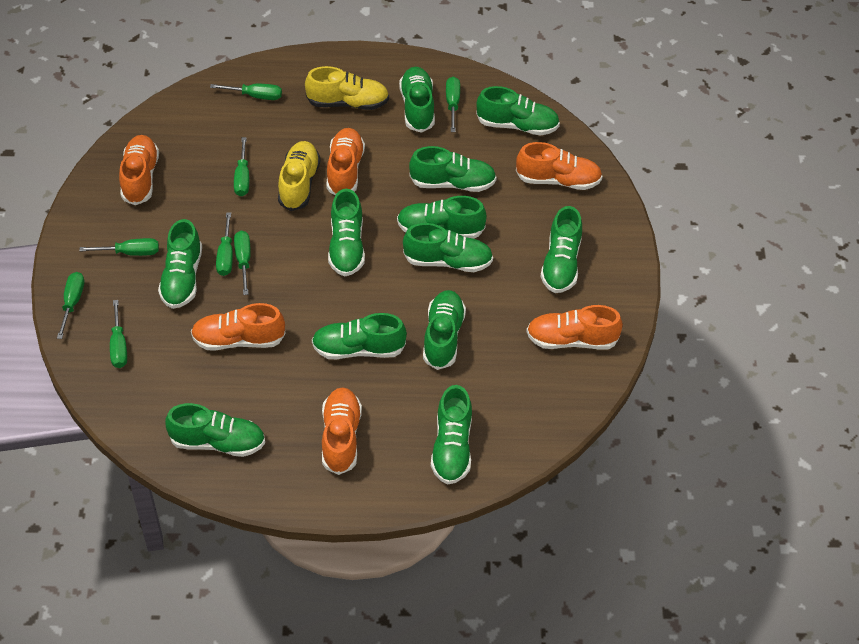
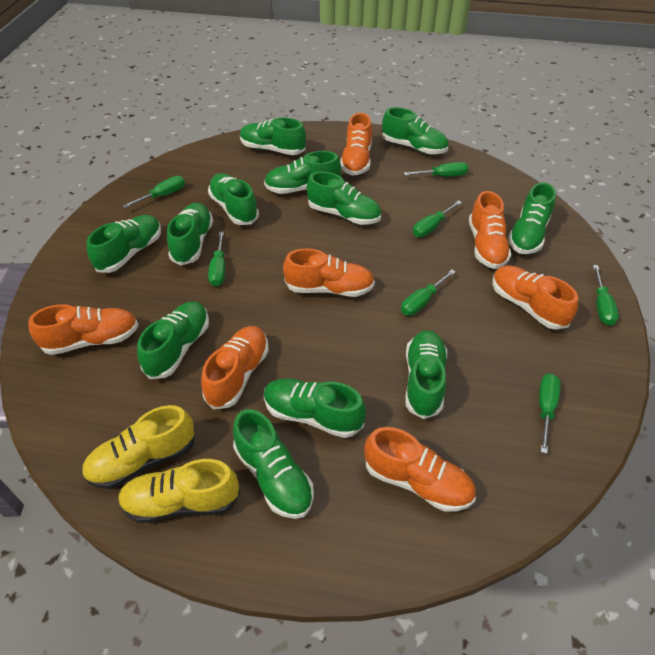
green screwdriver: [57,272,84,339] [79,238,159,256] [110,300,127,368] [210,84,282,100] [216,212,233,276] [234,137,249,196] [234,231,251,295] [446,77,460,132] = 8 -> [123,176,185,208] [208,232,225,286] [401,270,455,316] [404,162,468,177] [413,200,462,237] [539,373,560,454] [593,265,619,326] = 7
orange shoe: [119,135,159,205] [191,303,286,350] [322,387,362,475] [326,128,365,195] [516,142,603,190] [526,305,623,349] = 6 -> [28,304,139,355] [201,326,269,409] [283,249,375,297] [340,113,372,176] [364,427,476,512] [469,191,512,269] [492,266,578,330] = 7

